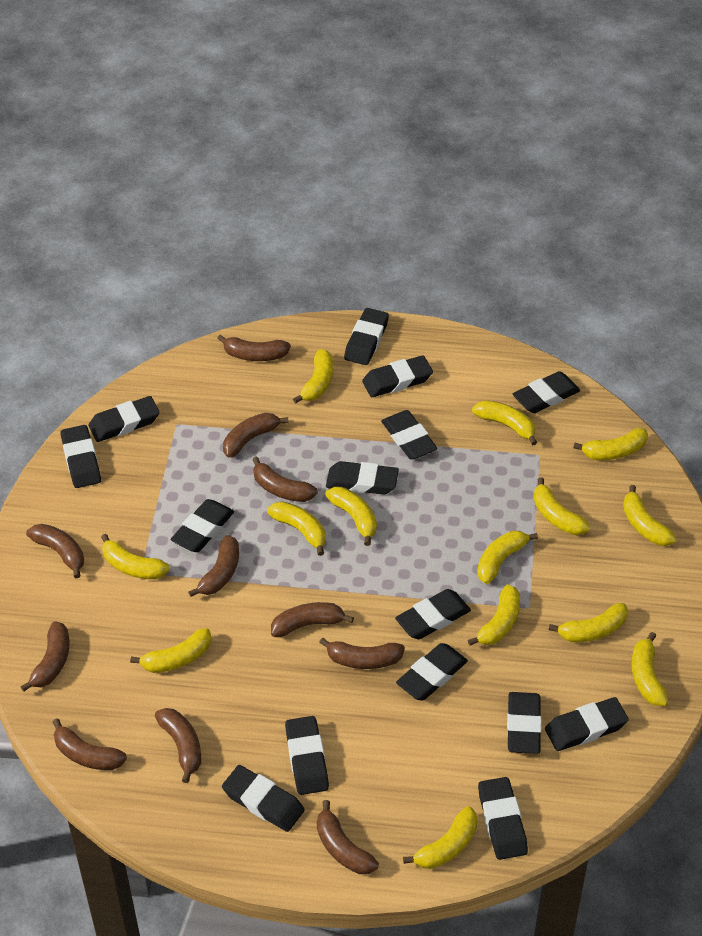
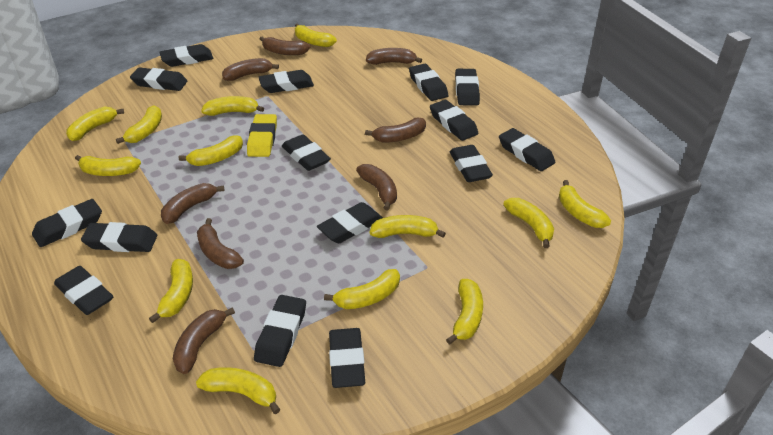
brown banana: [21,621,70,692] [26,524,84,578] [53,718,127,770] [155,708,201,783] [188,535,239,597] [217,335,291,361] [223,413,288,458] [252,457,318,502] [271,602,354,637] [317,800,379,874] [319,637,405,669] = 11 -> [161,183,225,224] [173,307,235,374] [197,218,244,269] [222,58,279,81] [260,37,310,55] [356,164,397,210] [365,117,426,143] [366,48,422,65] = 8
yellow banana: [101,534,170,579] [130,628,212,673] [267,502,326,556] [293,349,333,404] [325,487,377,546] [403,806,477,869] [468,584,520,646] [472,400,537,445] [477,531,538,584] [533,477,590,535] [549,603,628,642] [573,428,648,460] [623,485,676,546] [632,632,669,706] = 14 -> [66,107,124,141] [75,155,141,176] [116,105,162,144] [149,259,193,323] [179,136,243,166] [196,367,281,414] [201,96,264,116] [295,24,337,47] [324,269,400,309] [370,215,446,238] [446,279,483,344] [503,198,554,248] [559,180,611,228] = 13
yellow eraser: none = 0 -> [247,114,277,157] = 1

